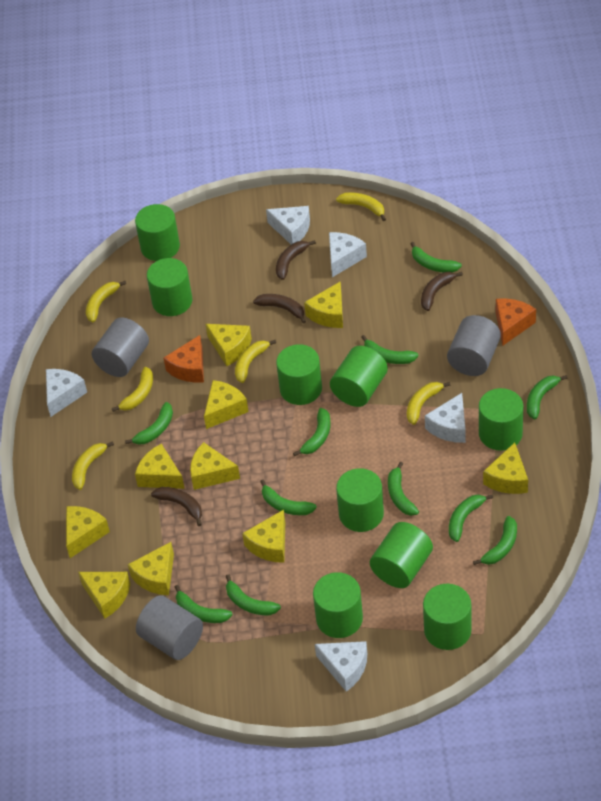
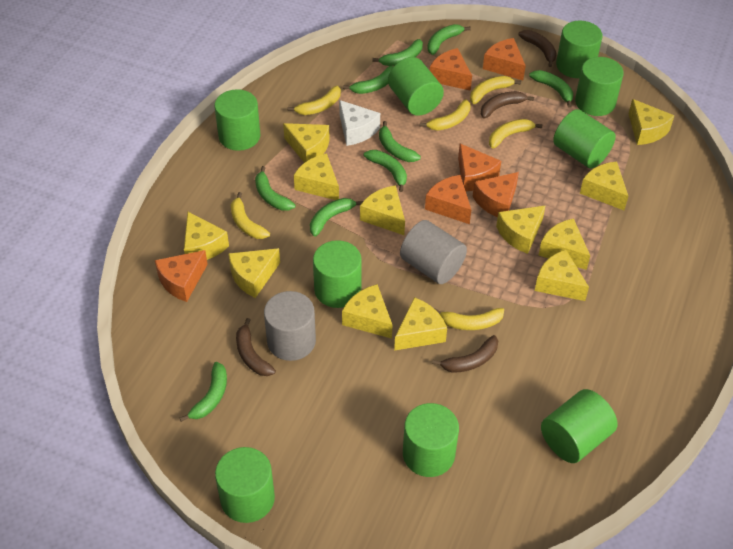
green banana: [125,402,173,445] [175,585,233,623] [226,574,281,616] [260,480,317,515] [293,408,331,457] [361,335,419,364] [388,462,419,516] [410,242,462,272] [449,495,493,542] [473,516,517,565] [527,375,567,419] = 11 -> [180,362,227,422] [255,166,296,211] [310,198,363,237] [343,66,393,94] [364,150,407,192] [372,39,423,66] [379,121,421,162] [427,24,471,55] [529,70,573,107] = 9
grey cylinder: [92,317,149,377] [136,595,203,660] [447,315,501,376] = 3 -> [264,291,316,361] [400,220,467,284] = 2
orange cheese: [164,335,204,383] [496,298,536,346] = 2 -> [155,250,208,302] [425,175,471,224] [430,48,472,91] [458,144,501,191] [472,172,519,217] [483,38,526,80] = 6
white cheese: [46,369,87,417] [266,206,310,245] [315,641,367,692] [329,232,367,277] [425,393,466,443] = 5 -> [339,100,380,146] = 1
yellow cheese: [66,506,110,558] [78,572,130,619] [128,542,174,595] [135,444,185,489] [190,442,240,490] [204,380,249,429] [205,324,252,366] [242,510,285,563] [304,281,343,328] [483,442,528,494] = 10 -> [184,212,229,260] [228,248,280,298] [283,123,330,163] [294,153,339,200] [342,284,392,339] [360,185,405,235] [394,297,447,351] [496,205,546,254] [535,250,589,301] [539,218,590,270] [580,161,628,210] [628,99,675,145] = 12

